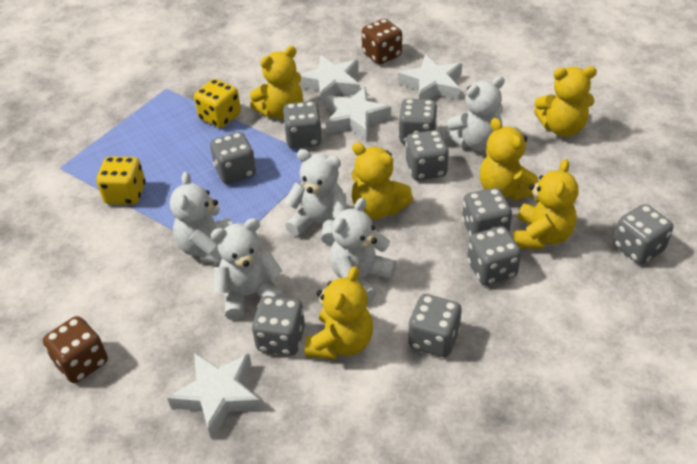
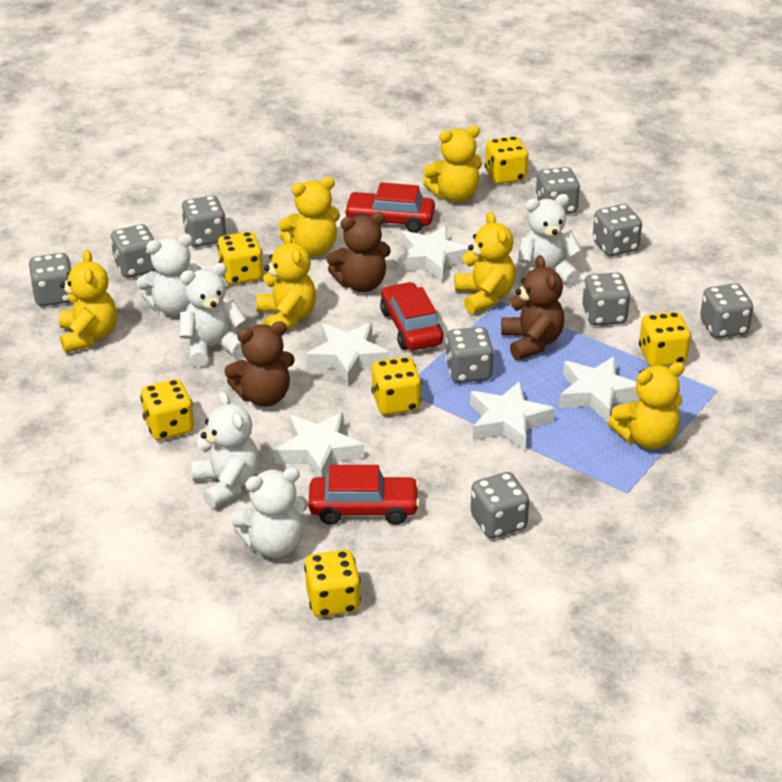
brown dice: [43,316,108,383] [362,19,402,64] = 2 -> none = 0
brown teddy bear: none = 0 -> [224,321,295,407] [326,212,391,292] [501,255,564,360] = 3
red car: none = 0 -> [309,465,420,525] [344,182,435,233] [380,282,443,350] = 3
white star: [167,353,262,439] [298,55,360,105] [325,87,391,141] [398,55,462,100] = 4 -> [275,412,364,477] [306,323,389,386] [398,225,470,282] [470,381,555,451] [559,356,640,422] = 5
yellow dice: [96,156,146,205] [194,79,241,128] = 2 -> [140,379,194,440] [217,232,263,284] [304,550,361,617] [371,357,422,415] [485,136,528,184] [639,312,691,366] = 6

